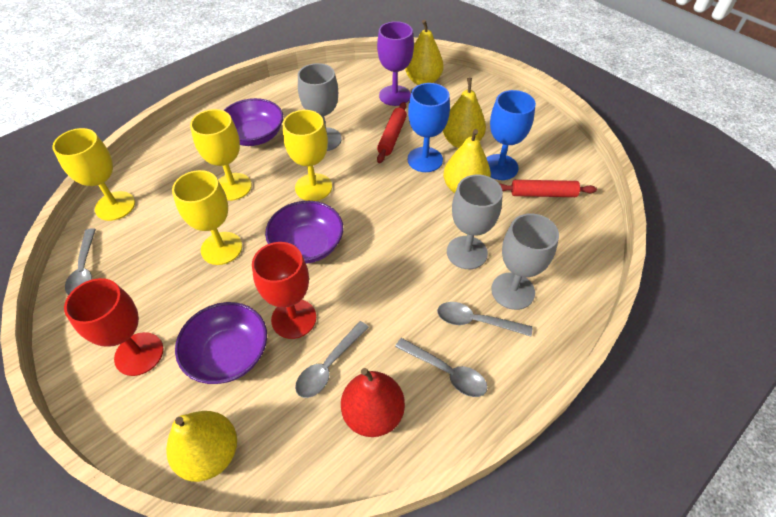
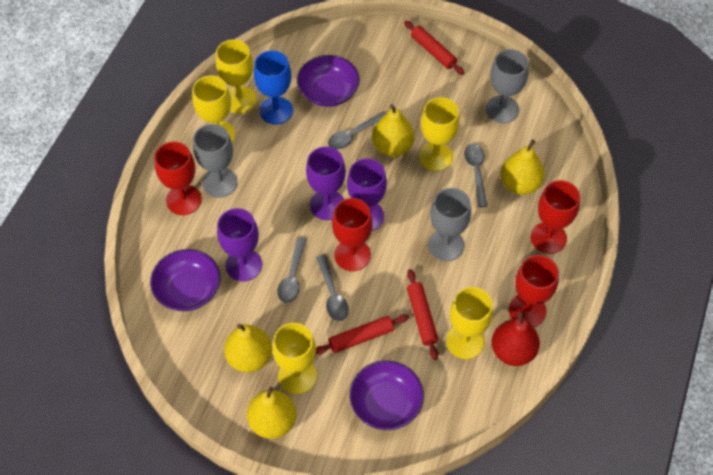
blue goblet: [408,83,450,172] [486,90,536,180] = 2 -> [254,50,293,124] = 1
purple goblet: [377,21,414,106] = 1 -> [217,208,262,281] [306,146,346,220] [347,158,387,231] = 3
red goblet: [64,278,164,376] [252,242,316,339] = 2 -> [154,142,202,215] [332,198,373,271] [509,255,559,327] [531,180,580,254] = 4
red rolling pin: [377,102,407,163] [500,180,597,197] = 2 -> [316,314,409,355] [404,21,464,75] [407,269,438,360] = 3
yellow goblet: [52,128,135,221] [172,170,242,265] [190,109,252,201] [283,110,332,201] = 4 -> [192,75,236,143] [216,39,257,113] [272,323,317,395] [419,97,459,171] [446,287,493,359] = 5

